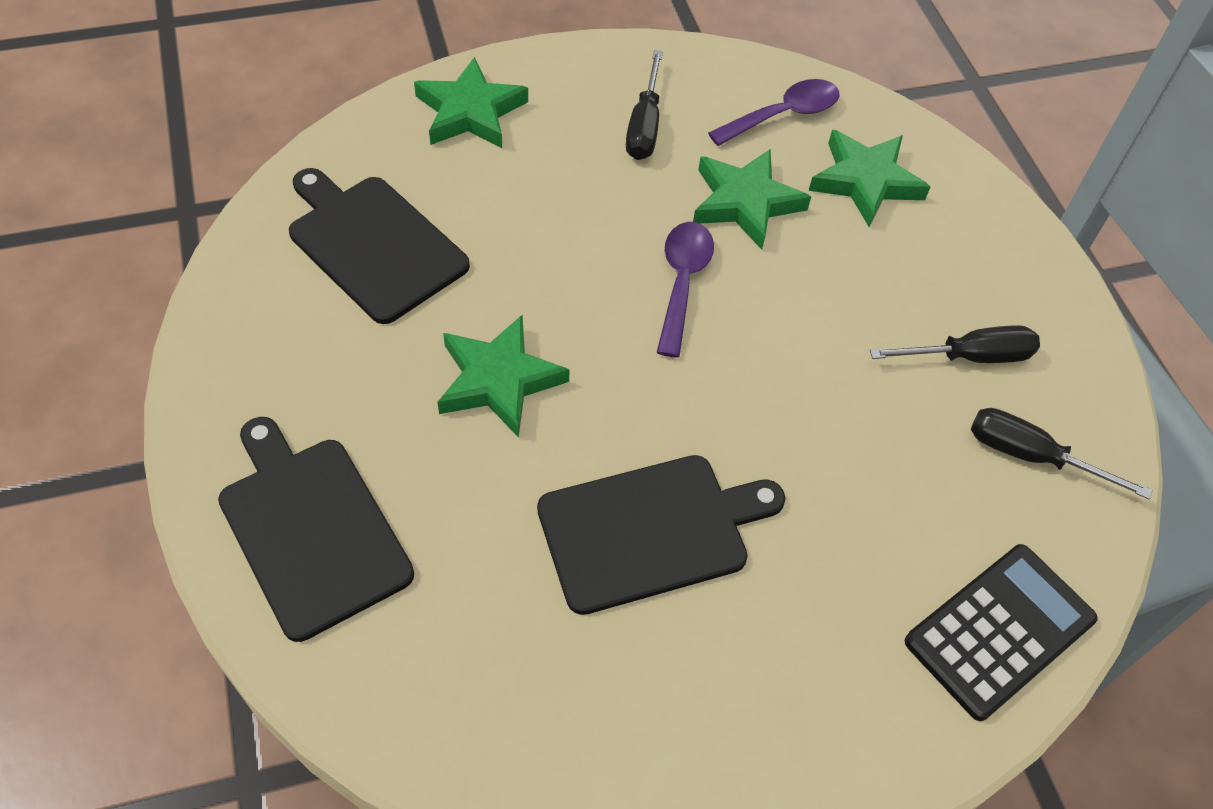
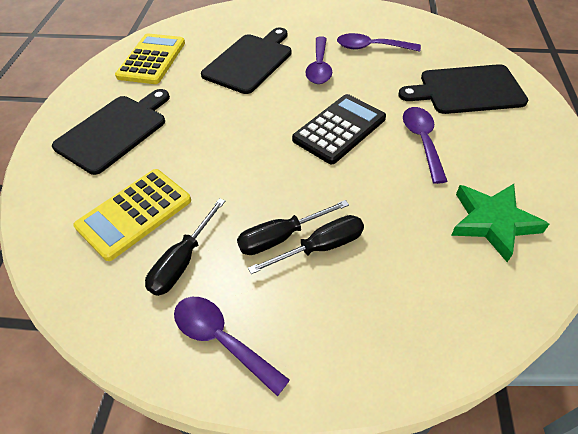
green star: [414,57,528,148] [438,315,570,438] [693,149,811,249] [809,130,930,227] = 4 -> [451,184,549,262] = 1
purple spoon: [656,222,714,358] [708,79,839,146] = 2 -> [174,297,290,396] [305,36,332,84] [337,33,421,52] [403,107,448,184] = 4
yellow calculator: none = 0 -> [73,169,191,261] [115,34,185,84] = 2

